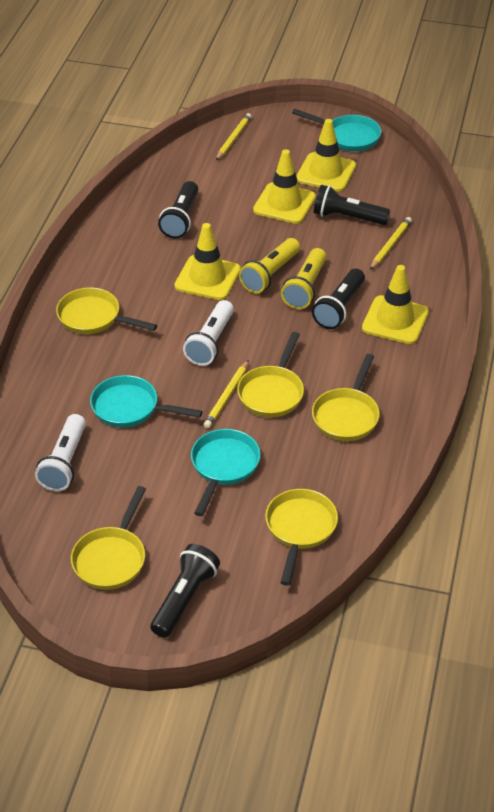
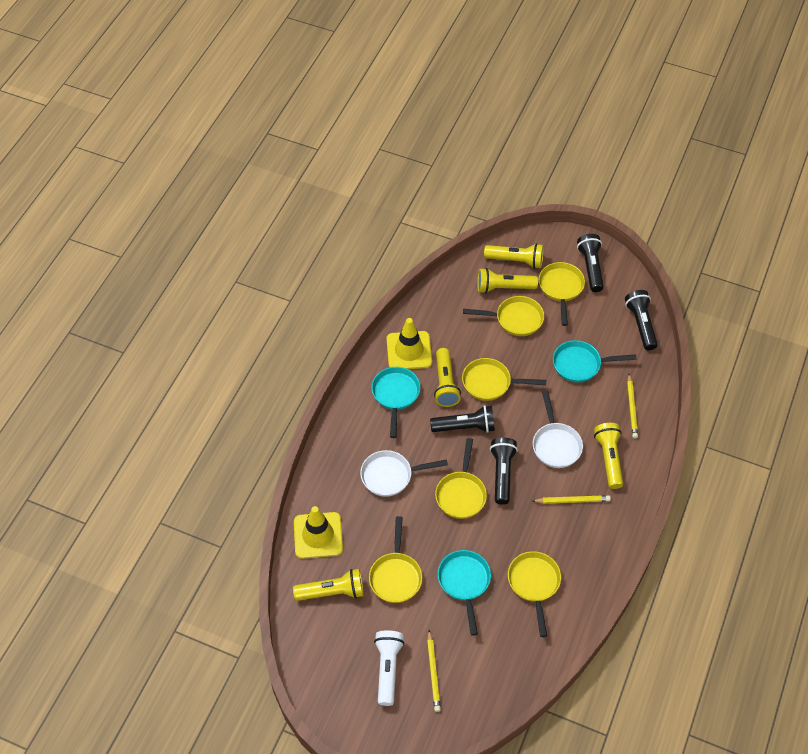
white flashlight: [35,414,86,491] [183,300,234,366] = 2 -> [374,630,404,706] = 1
white pan: none = 0 -> [360,450,448,497] [533,391,583,468] = 2
yellow flashlight: [239,238,300,294] [281,248,327,309] = 2 -> [293,569,364,601] [434,348,461,407] [477,268,538,294] [484,243,544,269] [594,423,623,489] = 5
yellow pan: [56,288,157,334] [71,486,146,590] [237,332,304,417] [265,489,338,585] [312,354,380,441] = 5 -> [369,516,422,603] [435,438,487,519] [462,358,546,401] [463,296,544,336] [508,551,561,637] [539,262,585,326] = 6
yellow traffic cone: [174,223,241,300] [253,149,316,224] [296,119,356,192] [362,265,429,344] = 4 -> [294,506,343,559] [387,318,432,369] = 2

